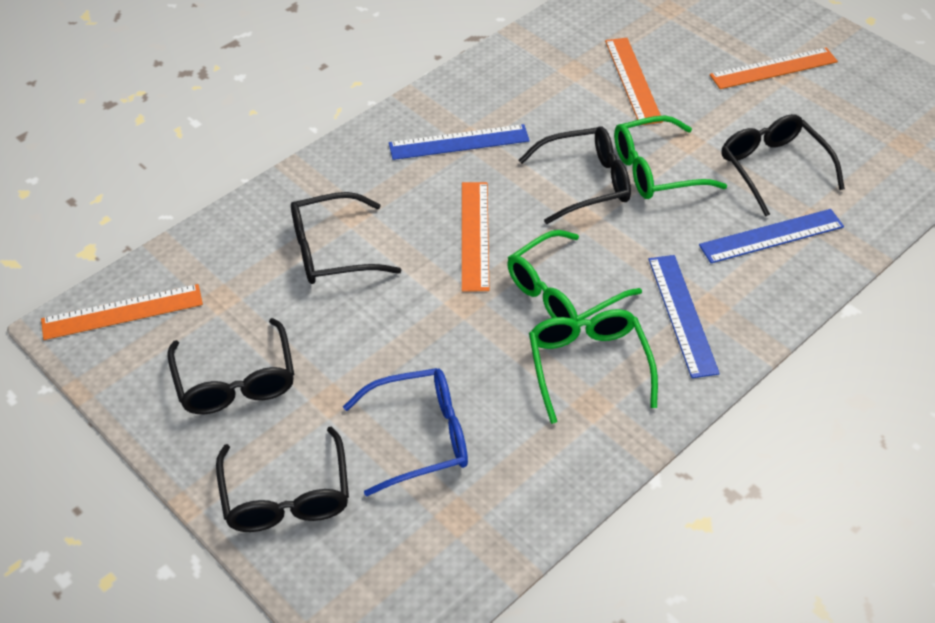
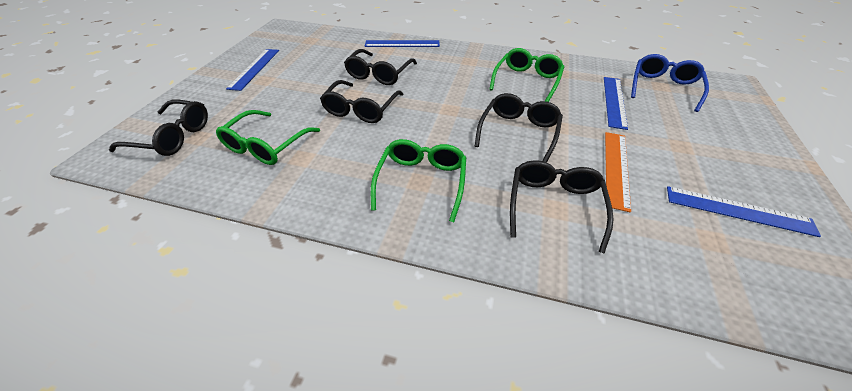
blue ruler: [389,124,530,160] [648,255,720,378] [699,209,844,263] = 3 -> [226,49,279,91] [365,40,440,47] [604,77,628,130] [667,186,821,237] = 4
orange ruler: [41,284,203,340] [462,182,489,291] [605,38,663,125] [710,47,838,89] = 4 -> [605,132,631,212] = 1

